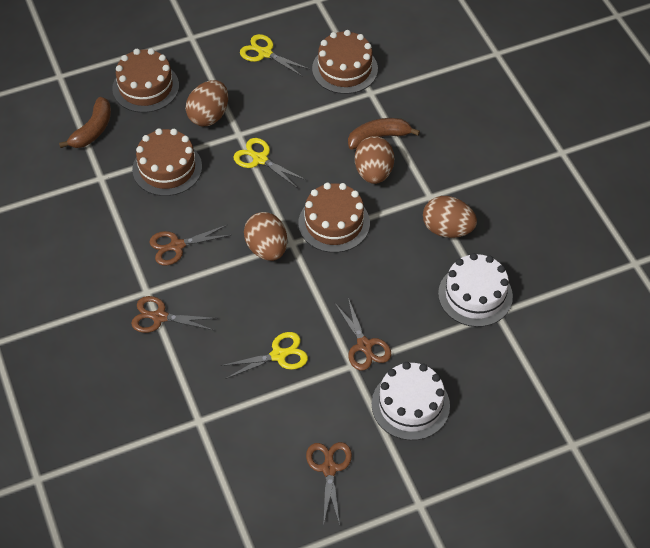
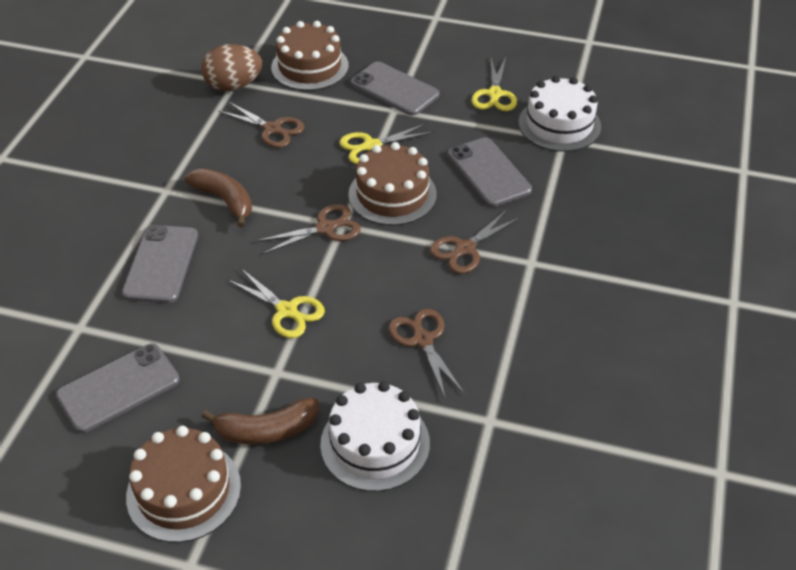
brown cake: [112,48,179,113] [132,128,202,196] [298,183,370,253] [312,30,378,94] = 4 -> [126,426,241,543] [271,21,349,91] [348,142,437,225] = 3
brown egg: [186,80,228,126] [244,212,287,261] [355,136,394,184] [423,196,477,238] = 4 -> [201,44,262,91] = 1
grey phone: none = 0 -> [56,343,180,433] [122,225,198,303] [350,61,440,116] [448,137,532,207] = 4

